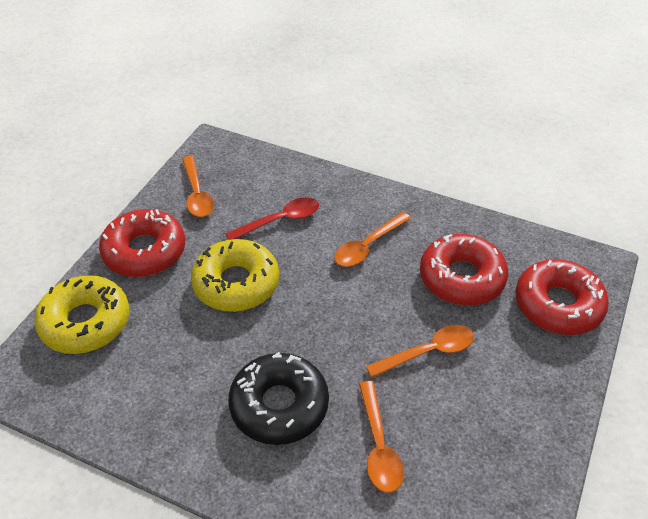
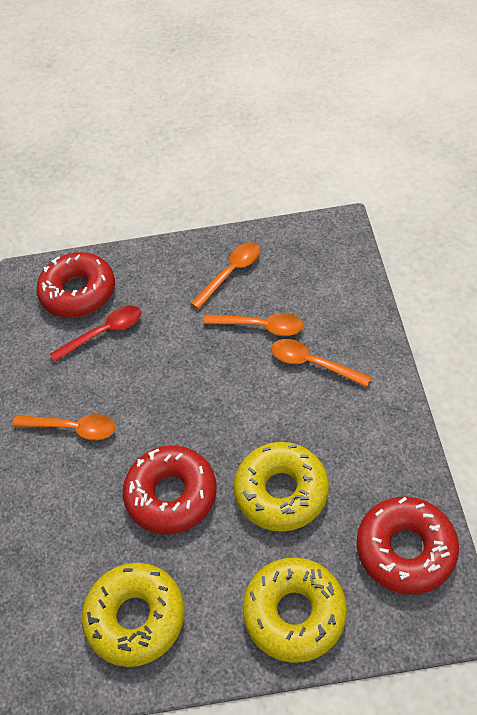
black donut: [228,352,329,445] = 1 -> none = 0
yellow donut: [34,275,129,354] [191,239,279,312] = 2 -> [82,563,185,667] [234,442,329,532] [243,557,347,663] = 3

